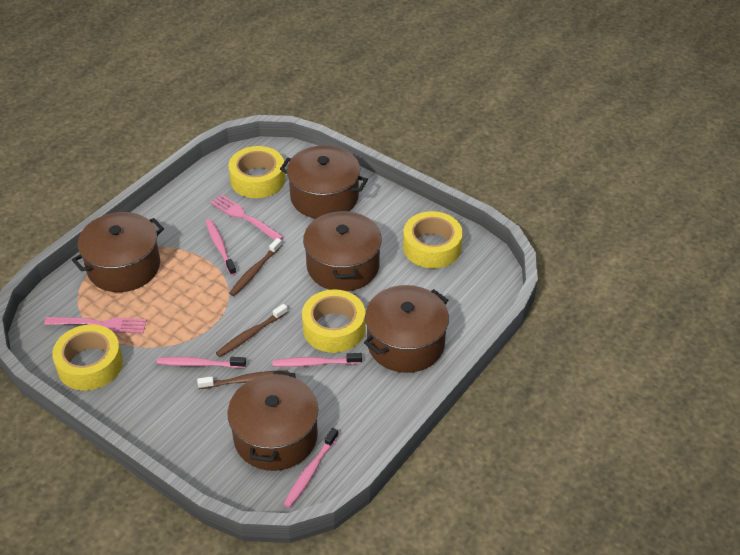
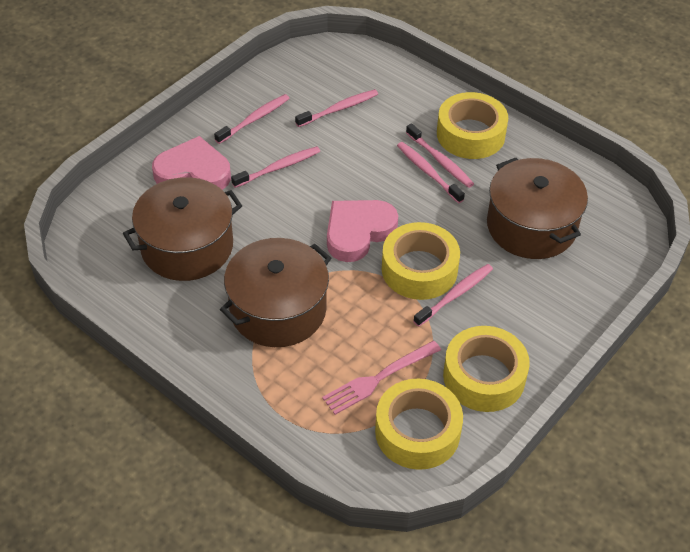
brown pot: [72,212,164,292] [227,371,318,471] [280,145,368,219] [303,210,382,291] [364,285,449,373] = 5 -> [123,177,242,281] [220,238,331,347] [487,158,588,259] = 3
brown toothbrush: [197,370,288,389] [216,304,288,357] [229,238,282,296] = 3 -> none = 0
pink fork: [44,317,147,334] [210,194,284,240] = 2 -> [322,341,441,415] = 1
pink heart: none = 0 -> [152,136,231,190] [327,200,398,262] = 2
pink toothbrush: [157,357,246,368] [206,219,236,275] [273,353,362,367] [283,428,338,508] = 4 -> [214,94,290,144] [231,146,320,188] [295,89,378,127] [397,142,465,203] [406,123,474,188] [413,264,493,327] = 6

